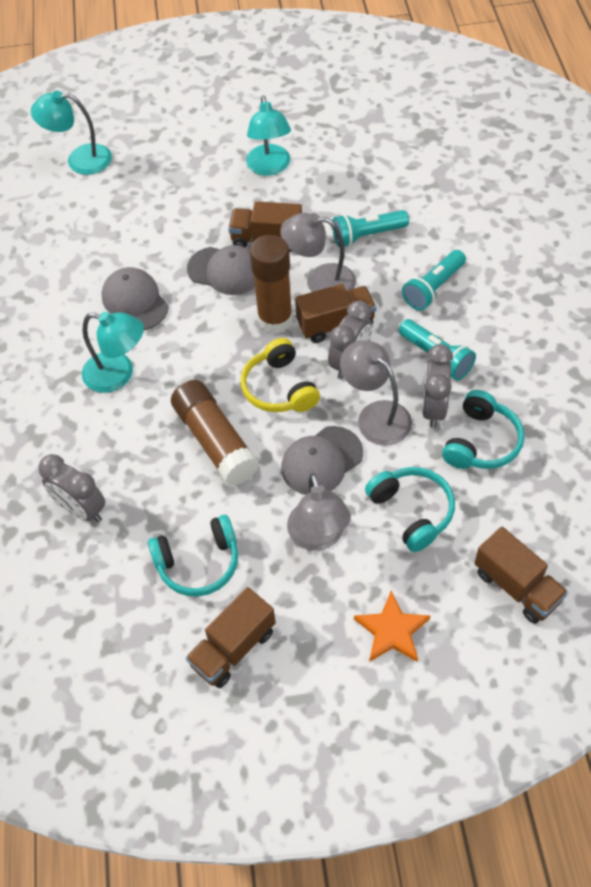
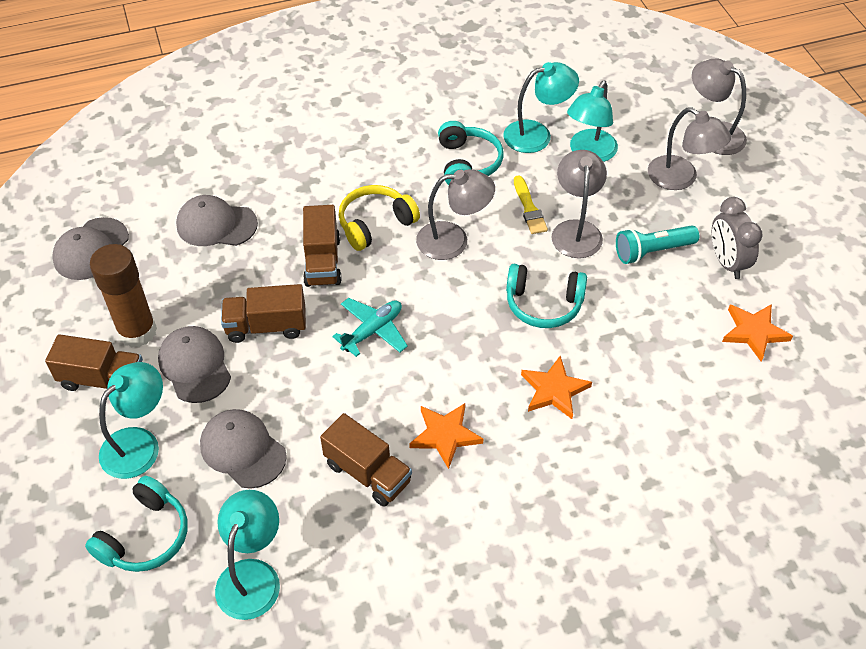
brown glue stick: [171,380,259,486] [250,235,293,334] = 2 -> [90,244,157,348] = 1
grey cap: [101,267,169,330] [187,245,255,295] [281,426,363,495] = 3 -> [52,217,129,280] [158,326,231,403] [176,195,258,246] [200,409,287,489] = 4
grey clock: [38,454,105,522] [328,301,372,379] [422,344,453,428] = 3 -> [712,197,763,279] = 1
grey lamp: [280,213,356,292] [287,473,351,551] [340,340,412,445] = 3 -> [416,169,495,260] [552,150,607,258] [648,107,731,190] [692,58,747,155] = 4
orange star: [354,591,430,662] = 1 -> [409,403,483,469] [521,356,592,419] [722,304,793,362] = 3
turquoise flashlight: [332,210,409,247] [399,319,476,381] [402,250,466,310] = 3 -> [616,225,700,264] = 1
turquoise lamp: [31,91,112,175] [82,311,144,393] [246,95,291,176] = 3 -> [99,362,163,479] [215,490,280,620] [503,62,579,153] [567,81,618,162] = 4
turquoise plane: none = 0 -> [332,298,408,357] = 1
yellow brush: none = 0 -> [514,175,548,234] = 1

